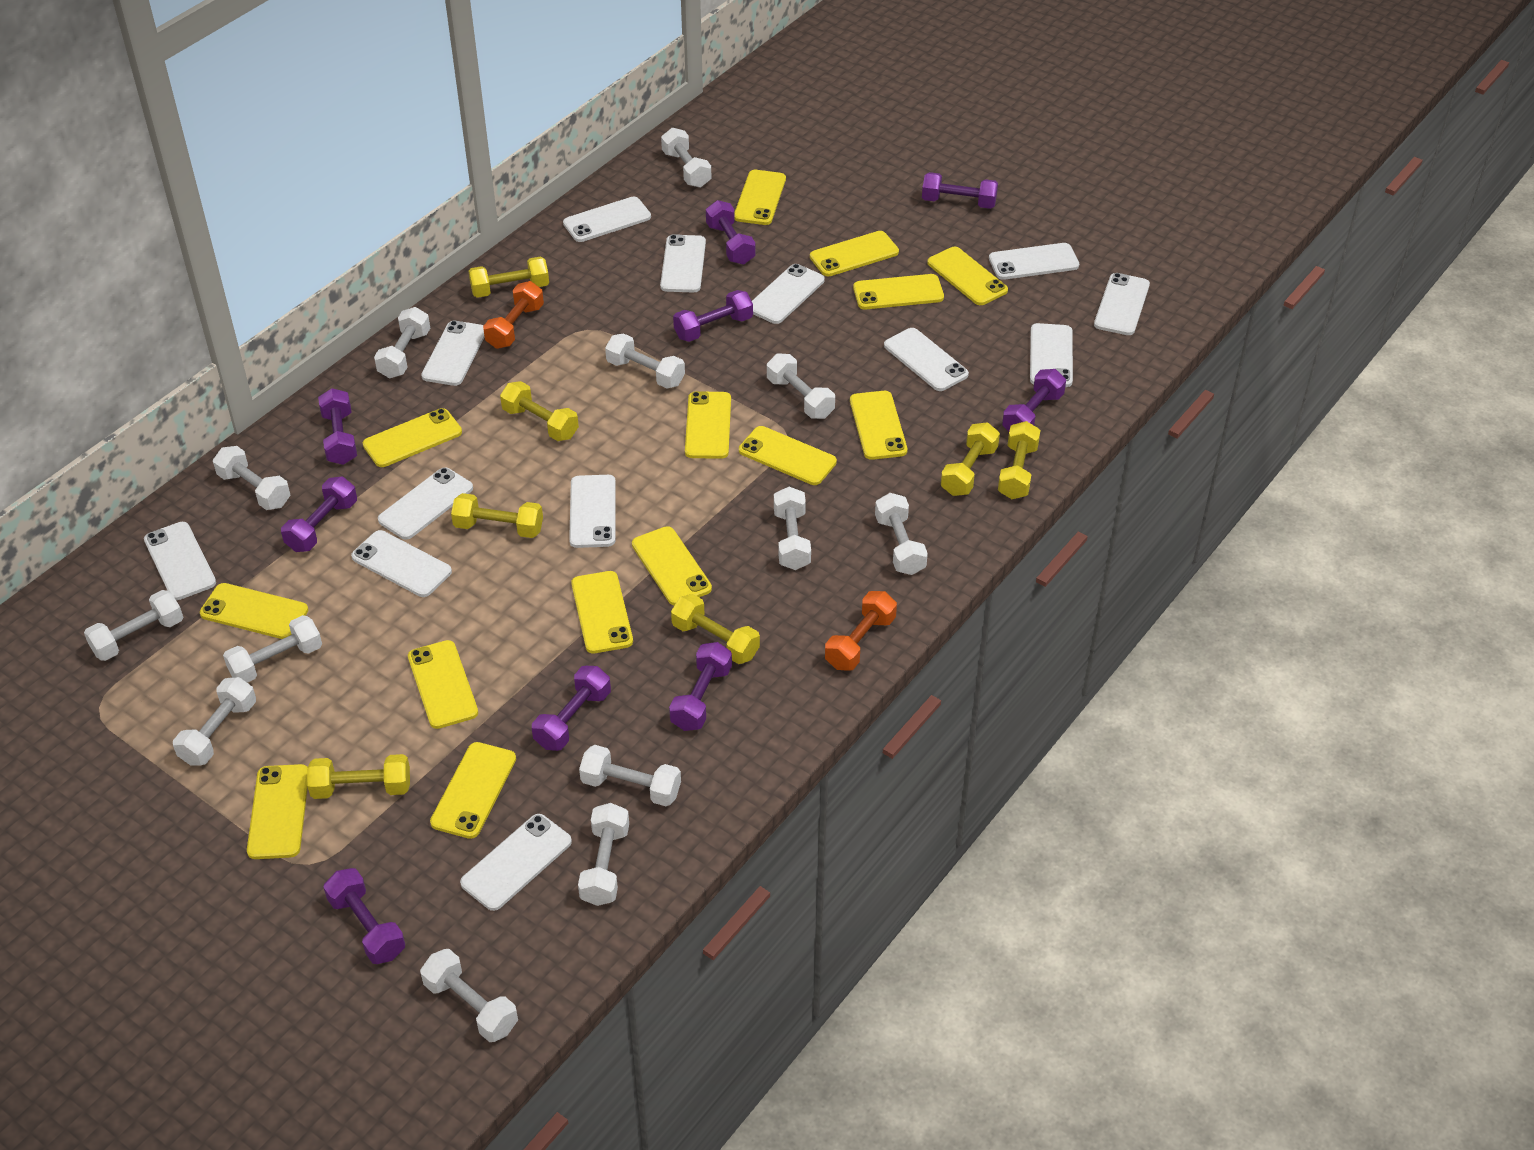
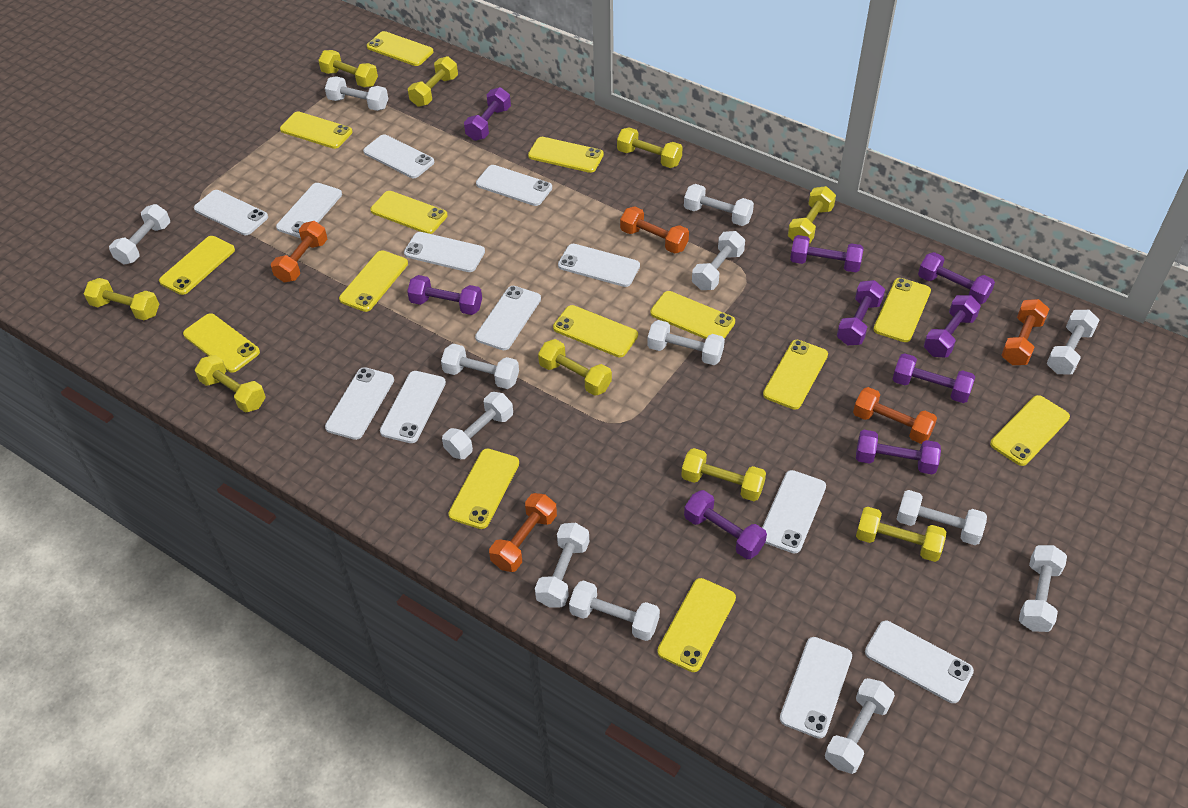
orange dumbbell: [483,281,544,349] [825,591,897,671] = 2 -> [271,221,327,283] [489,493,557,572] [620,206,689,254] [853,387,937,444] [1001,299,1049,365] = 5
white phone: [144,522,216,600] [351,530,452,597] [378,467,473,540] [421,320,485,386] [460,814,572,911] [563,197,651,242] [569,475,616,548] [660,234,706,293] [752,264,825,324] [884,328,969,391] [989,243,1079,280] [1030,323,1073,387] [1094,273,1150,335] = 13 -> [194,190,268,235] [276,183,342,238] [325,367,394,440] [363,134,434,178] [380,371,446,443] [404,232,485,272] [475,286,541,350] [476,165,552,206] [558,244,640,287] [762,470,826,554] [780,637,852,739] [865,621,974,703] = 12
yellow dumbbell: [307,754,410,799] [451,493,543,538] [469,257,549,298] [500,381,579,441] [671,594,760,664] [941,422,1000,496] [998,421,1040,499] = 7 -> [84,278,159,320] [195,355,266,413] [318,50,378,87] [408,56,458,107] [538,339,612,396] [617,127,683,168] [681,448,766,501] [788,186,836,243] [856,507,946,562] = 9

